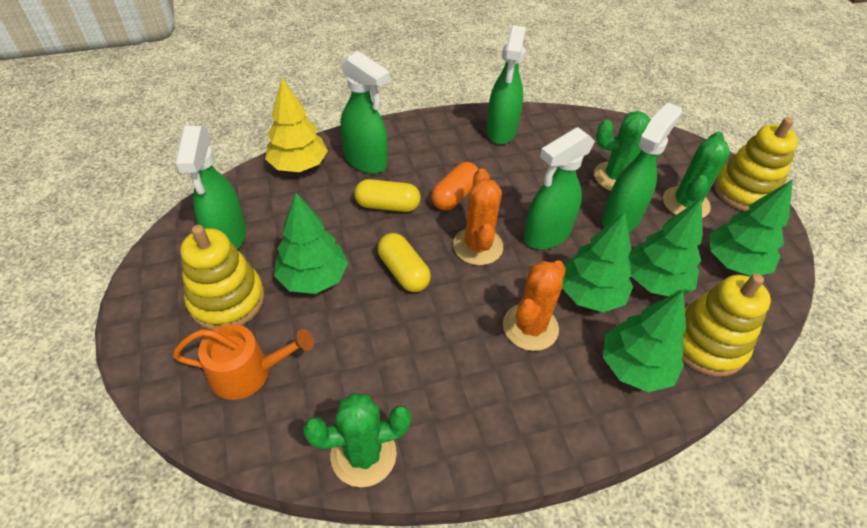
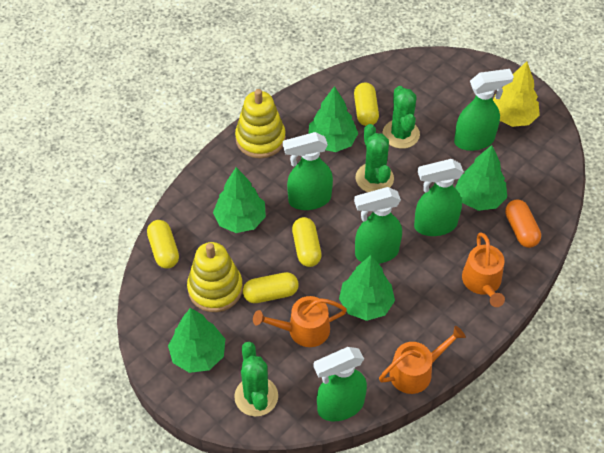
orange cactus: [453,168,503,265] [503,260,566,351] = 2 -> none = 0
orange watering can: [173,324,314,400] = 1 -> [253,296,347,347] [379,326,466,394] [462,232,505,307] = 3
yellow capsule: [354,179,421,212] [378,233,431,292] = 2 -> [147,220,179,269] [243,272,299,303] [292,217,322,267] [354,82,379,126] = 4
yellow stacking toy: [180,225,265,330] [682,273,771,376] [714,117,798,211] = 3 -> [187,242,243,312] [235,89,286,158] = 2

